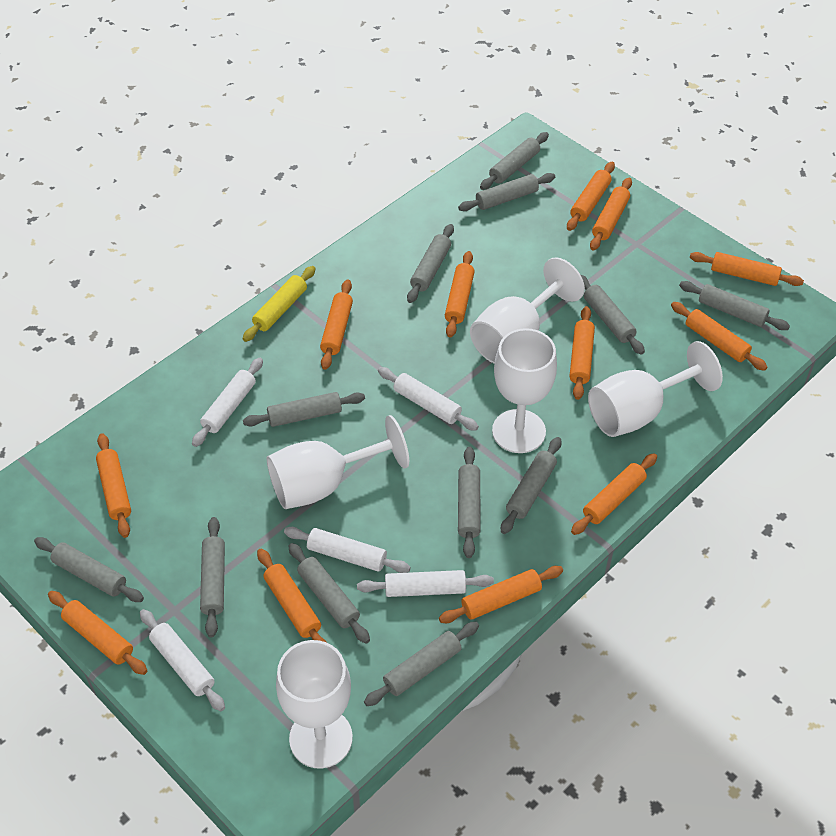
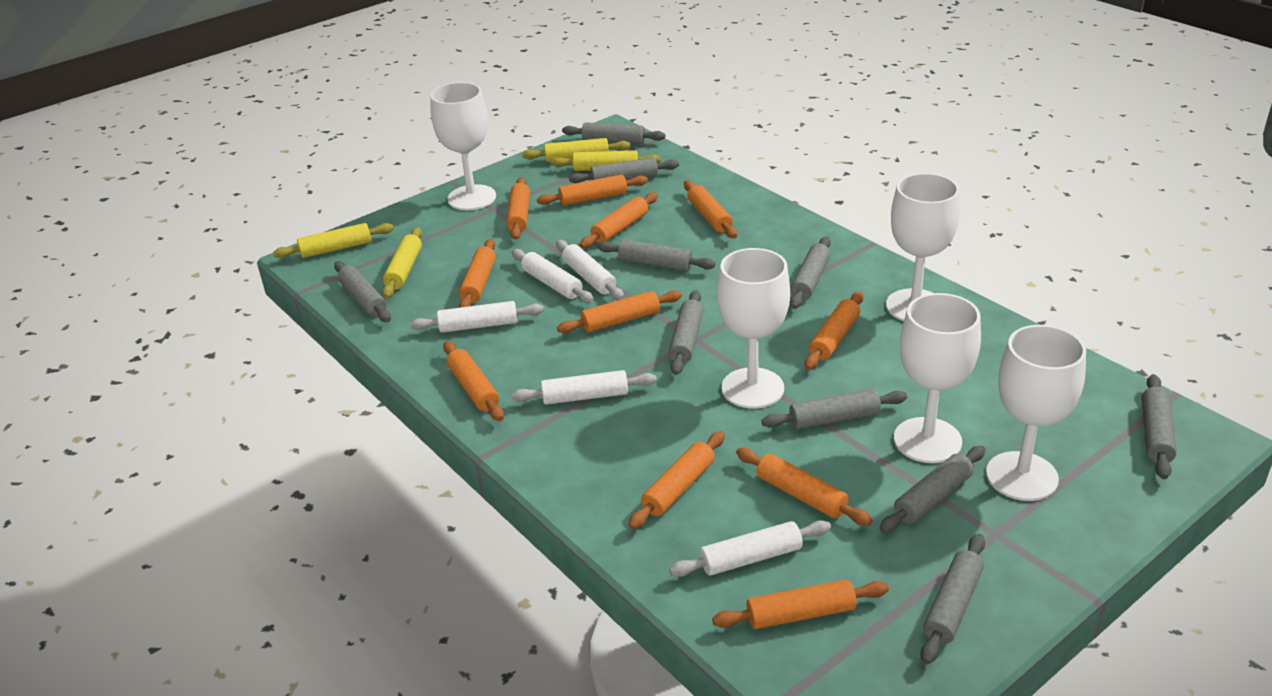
grey rolling pin: [34,537,144,602] [200,517,225,637] [243,392,365,427] [288,543,370,644] [364,622,479,706] [407,224,454,303] [458,173,555,211] [458,447,480,558] [480,132,549,190] [501,437,561,534] [581,275,645,355] [679,281,790,330] = 12 -> [334,261,391,322] [562,122,665,144] [569,158,679,183] [597,239,716,271] [669,290,703,375] [761,389,907,429] [790,237,831,309] [880,446,986,533] [920,534,985,664] [1141,374,1177,479] = 10
orange rolling pin: [48,591,147,675] [96,433,131,538] [257,549,327,643] [320,280,353,370] [439,566,563,623] [445,251,475,338] [567,162,615,231] [570,306,595,400] [571,453,657,535] [590,178,632,250] [671,302,767,371] [690,252,804,286] = 12 -> [443,341,504,421] [459,239,496,308] [507,177,530,240] [537,174,648,206] [557,290,682,333] [580,192,658,248] [628,431,725,529] [684,180,737,238] [712,579,889,629] [736,448,873,526] [805,292,863,370] = 11
yellow rolling pin: [243,266,316,342] = 1 -> [273,223,394,258] [382,227,422,298] [523,138,630,162] [551,150,661,171] = 4

